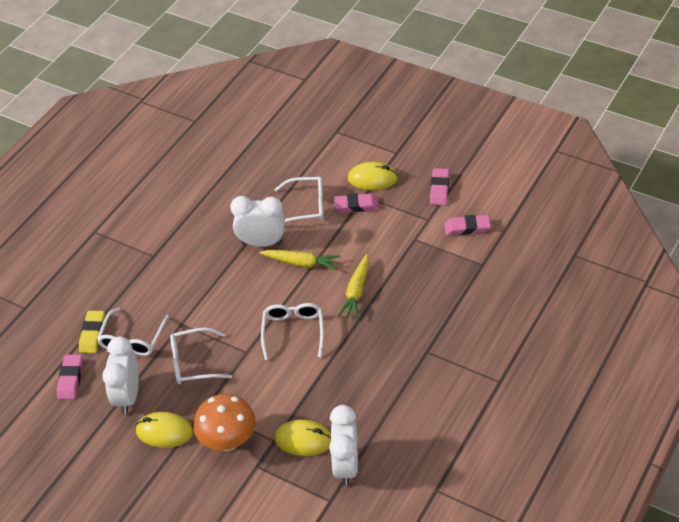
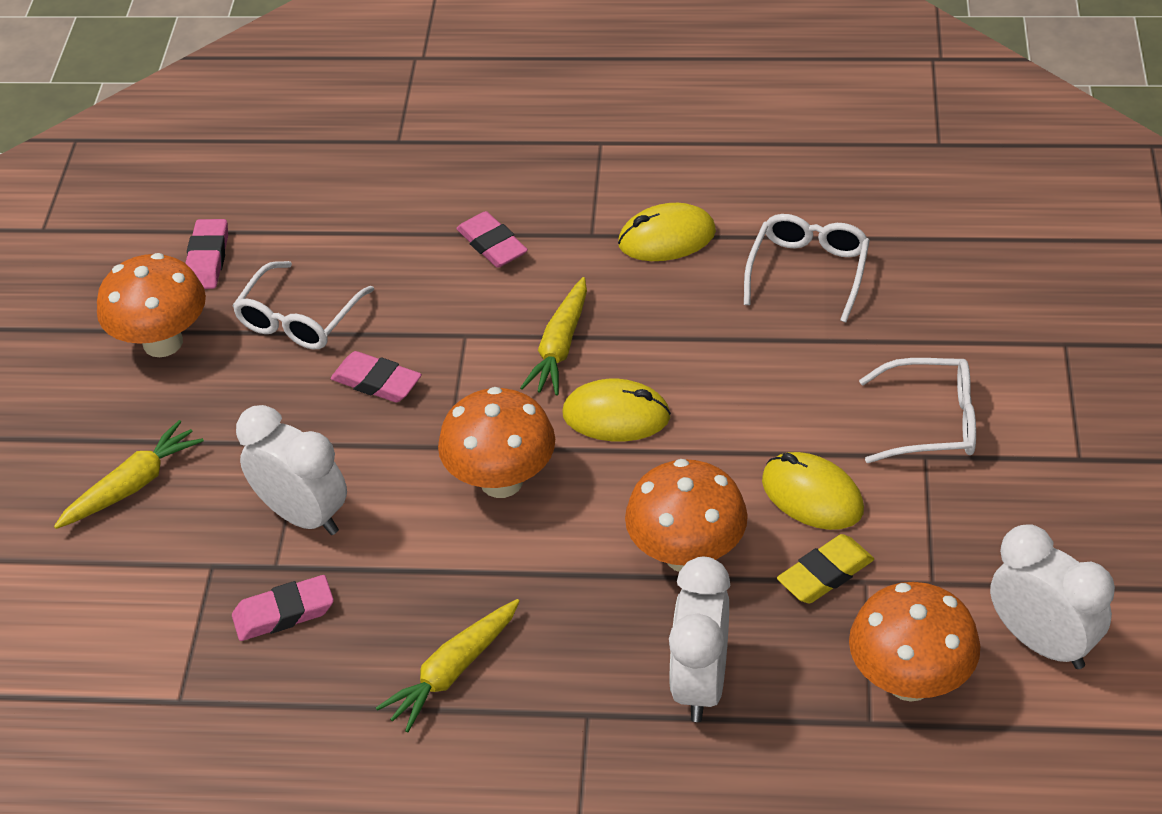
orange mushroom: [194,394,256,451] = 1 -> [97,253,206,357] [438,387,555,498] [625,459,748,572] [849,582,980,702] = 4
white glasses: [97,308,170,356] [170,328,232,384] [261,303,324,360] [274,177,324,223] = 4 -> [232,261,374,349] [744,214,870,322] [859,358,976,463] = 3
yellow carrot: [259,250,340,271] [338,254,369,319] = 2 -> [54,420,204,529] [376,599,520,732] [520,277,587,396] = 3

